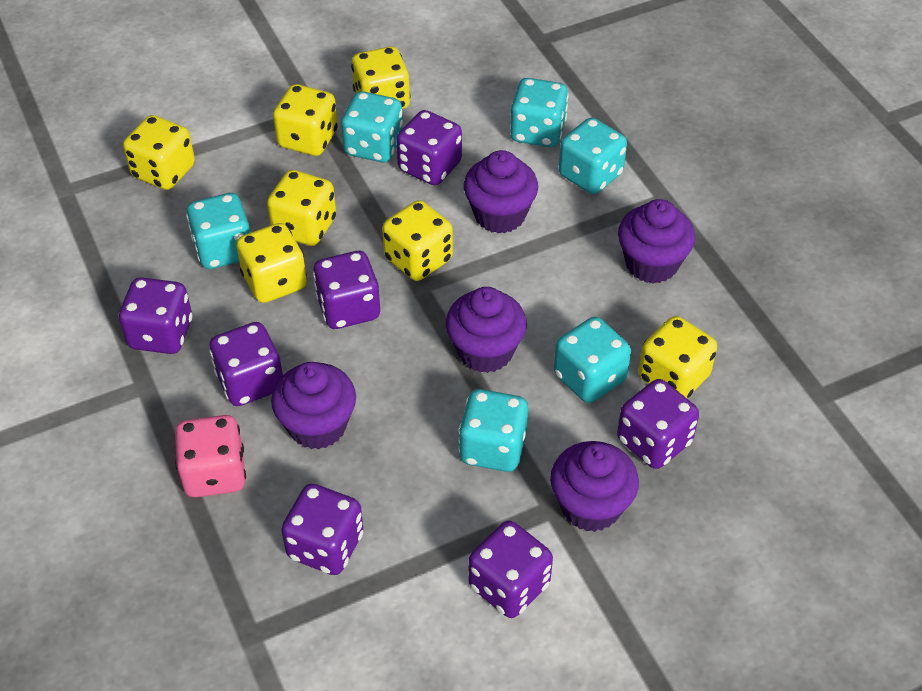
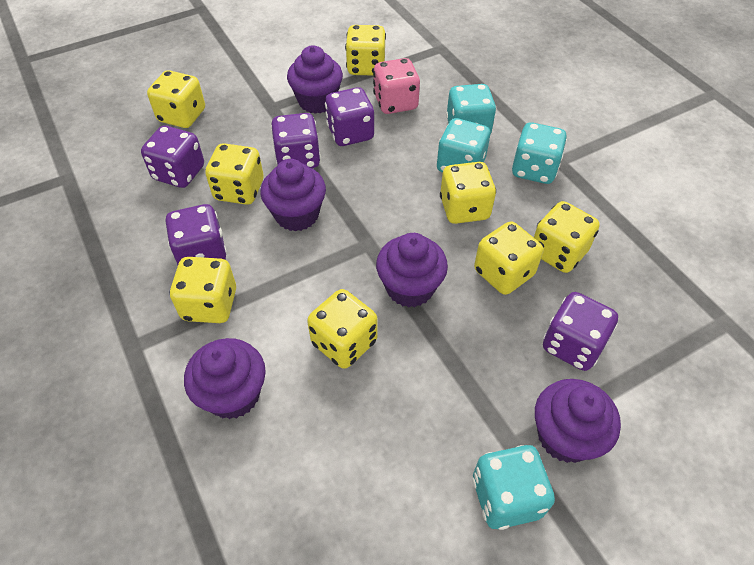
purple dice: [119,277,193,354] [209,322,283,406] [281,484,363,575] [313,251,380,329] [396,110,462,185] [468,521,553,618] [617,379,699,469] = 7 -> [141,126,204,188] [166,204,227,265] [271,113,321,168] [325,87,374,146] [543,292,618,371] = 5
turquoise dice: [186,193,251,269] [341,91,403,162] [458,389,528,472] [510,78,569,147] [554,317,631,403] [559,118,627,194] = 6 -> [436,118,490,173] [446,84,496,134] [472,445,555,530] [512,122,567,184] = 4
yellow dice: [123,115,195,190] [236,223,307,303] [267,170,336,246] [273,84,338,156] [351,47,411,109] [382,200,453,281] [638,316,717,398] = 7 -> [147,70,205,128] [169,257,236,323] [205,143,264,205] [307,289,377,369] [345,25,386,75] [440,162,496,224] [474,221,543,295] [534,201,600,273] = 8

